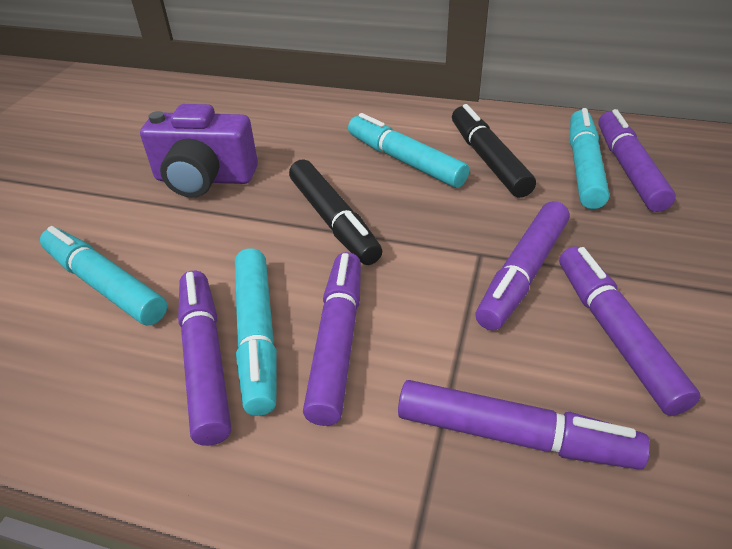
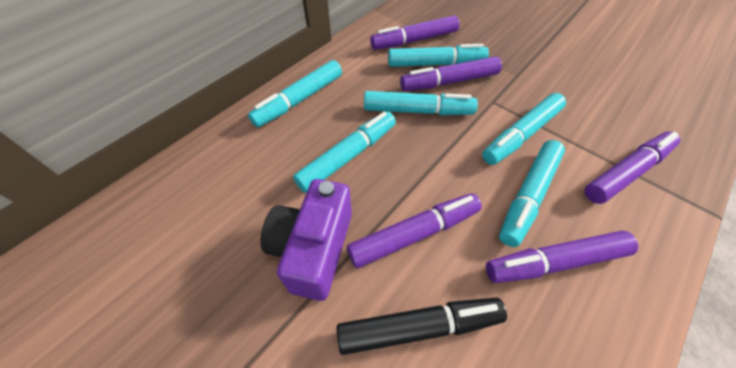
black marker: [289,159,382,265] [452,104,536,198] = 2 -> [337,297,507,355] = 1
purple marker: [178,271,231,446] [303,252,361,426] [398,380,650,470] [476,201,570,330] [559,246,701,416] [598,109,676,212] = 6 -> [347,193,482,268] [370,15,460,50] [400,56,502,91] [486,231,638,283] [585,131,680,204] = 5
turquoise marker: [40,226,167,325] [235,248,277,416] [348,113,469,188] [570,108,609,209] = 4 -> [248,60,342,127] [293,111,396,193] [364,91,478,115] [388,44,489,67] [482,93,566,165] [499,140,565,247] = 6

